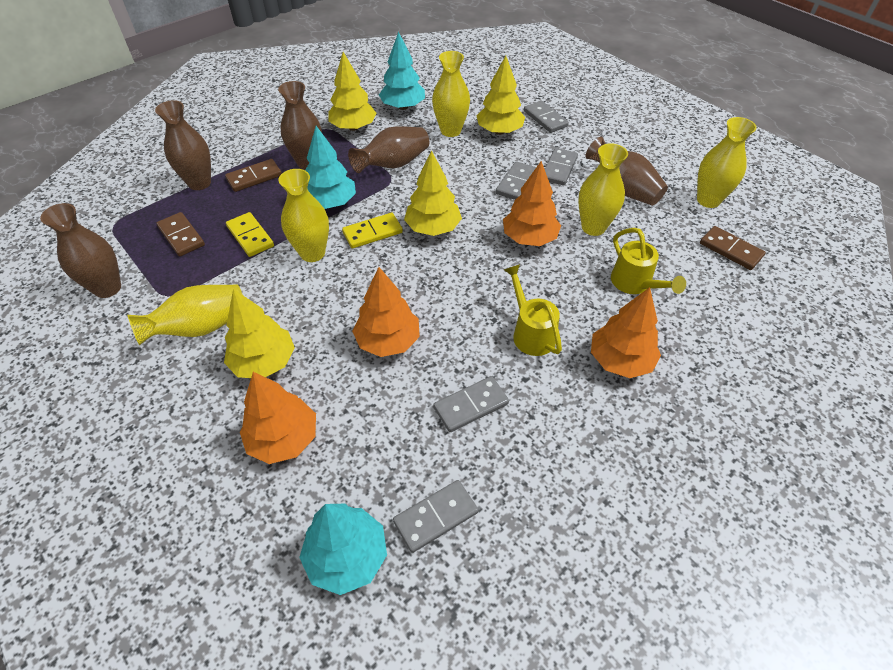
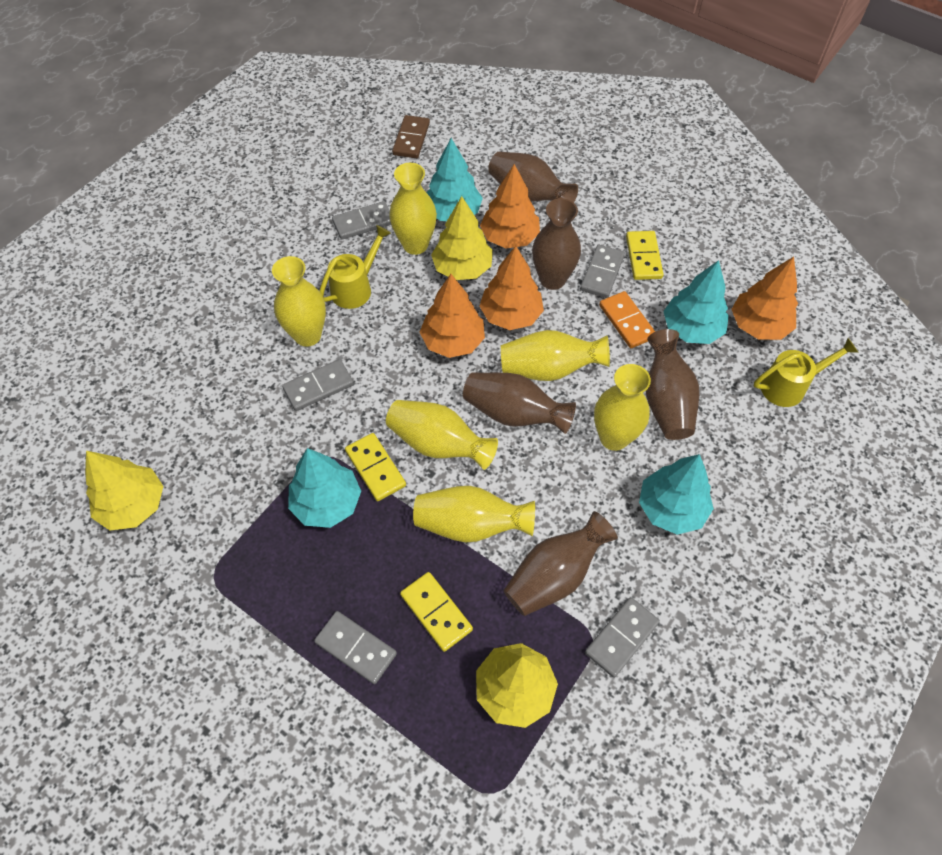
brown domino: [156,212,205,256] [225,159,282,192] [700,226,766,270] = 3 -> [392,115,430,158] = 1
orange domino: none = 0 -> [599,291,655,348] = 1
turquoise tree: [299,504,387,595] [305,126,356,209] [379,31,425,110] = 3 -> [288,448,361,528] [426,138,483,221] [639,454,714,535] [663,260,729,344] = 4
yellow domino: [226,212,274,257] [342,213,403,249] = 2 -> [345,433,406,501] [400,572,473,652] [626,231,664,280] = 3
yellow tree: [224,289,295,378] [328,52,377,131] [404,150,462,236] [476,56,525,135] = 4 -> [85,451,163,530] [431,196,493,280] [476,643,558,728] = 3
yellow vase: [127,285,243,345] [278,169,329,262] [432,51,470,137] [578,143,628,236] [697,117,757,208] = 5 -> [272,256,326,347] [386,400,498,470] [389,163,437,255] [413,486,535,542] [501,330,610,381] [594,364,651,451] = 6

